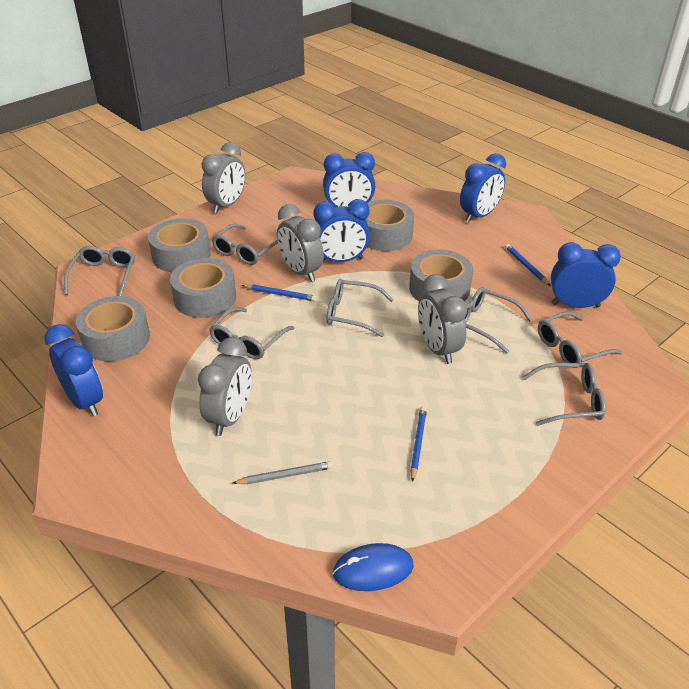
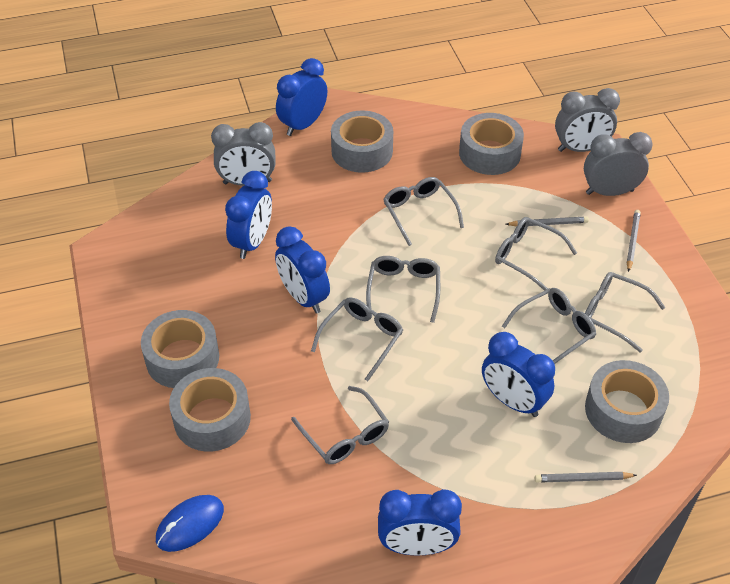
blue pencil: [242,284,317,301] [410,406,427,482] [505,244,551,286] = 3 -> none = 0
grey clock: [198,337,252,436] [202,142,245,213] [277,204,324,282] [418,274,468,364] = 4 -> [211,122,276,186] [555,88,620,152] [584,132,653,196] = 3
grey pencil: [233,461,333,484] = 1 -> [505,217,589,226] [535,472,637,482] [627,210,641,272] = 3

